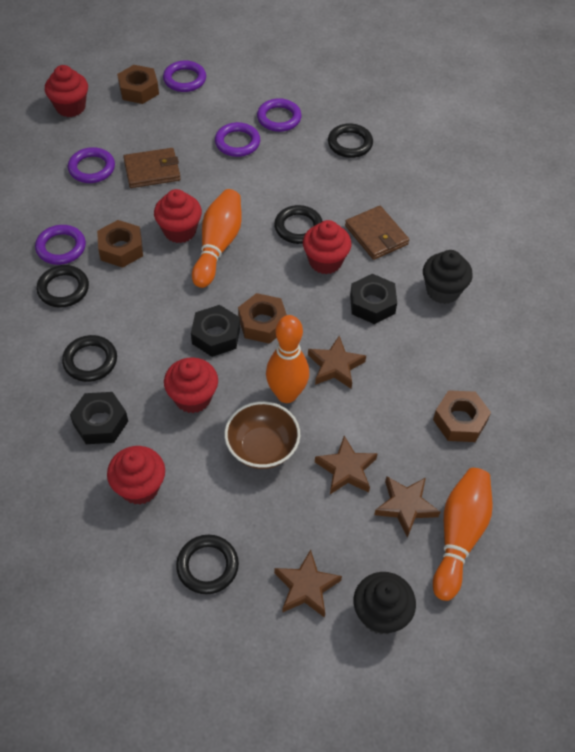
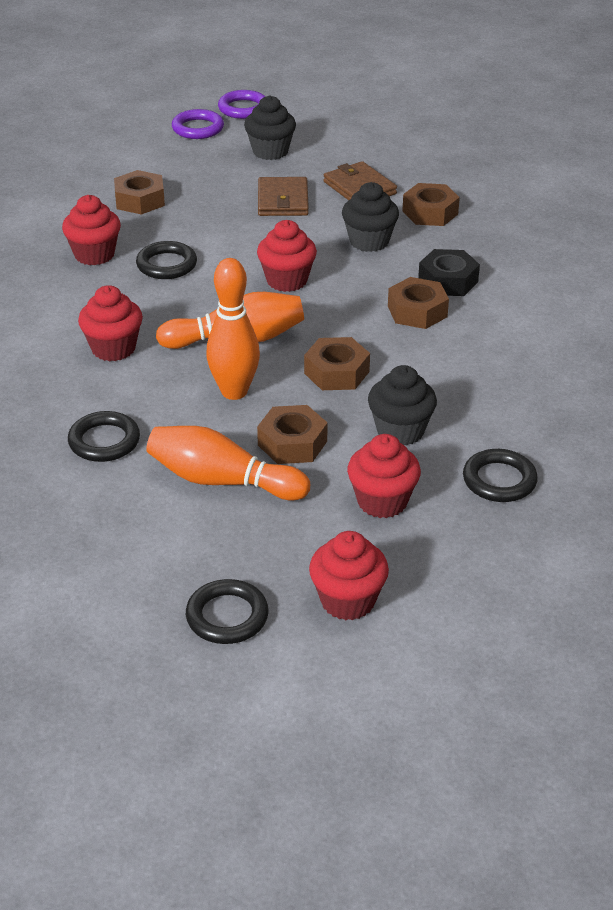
black cupcake: [354,572,416,635] [423,250,473,304] = 2 -> [244,95,296,160] [342,182,399,252] [368,365,437,445] = 3
black nut: [70,392,128,444] [191,305,240,357] [350,274,397,324] = 3 -> [418,249,480,296] = 1
black ring: [37,265,89,308] [62,335,117,382] [176,535,239,594] [274,205,323,244] [328,123,373,158] = 5 -> [68,411,140,462] [136,241,197,279] [186,579,269,644] [463,449,538,502] = 4
brown bowl: [225,401,300,469] = 1 -> none = 0
brown nut: [97,220,143,268] [117,65,159,104] [238,293,287,344] [433,390,491,442] = 4 -> [114,170,165,215] [257,405,328,464] [304,337,370,390] [388,277,449,329] [402,183,460,226] = 5
brown star: [274,549,342,618] [308,336,366,388] [315,436,378,494] [374,476,440,538] = 4 -> none = 0
purple ring: [35,225,86,265] [68,147,115,183] [163,60,206,92] [215,122,260,157] [257,98,302,132] = 5 -> [172,109,224,139] [218,90,266,119] = 2

